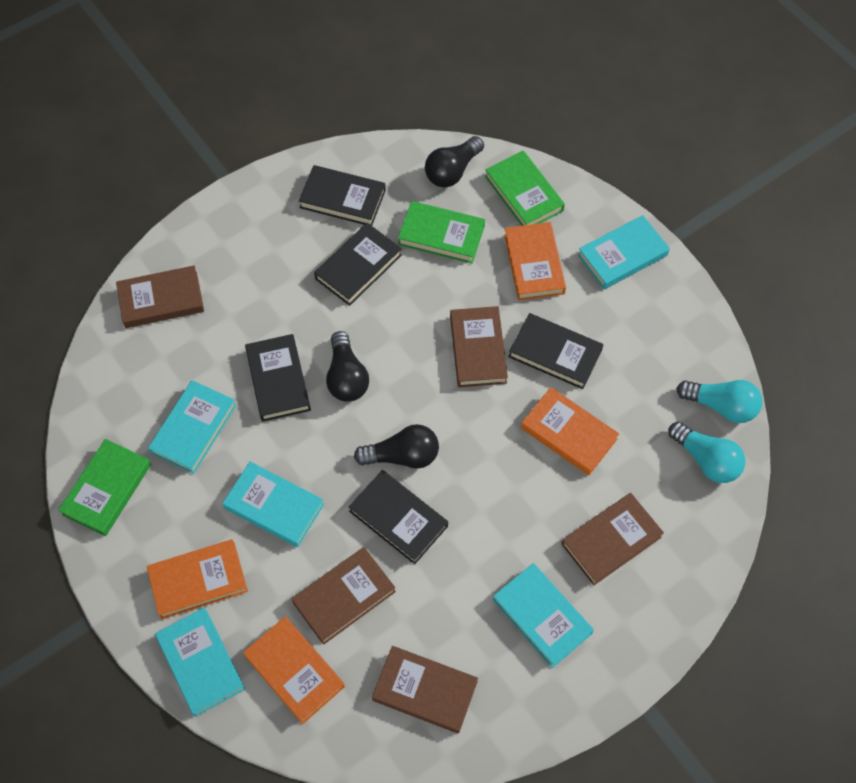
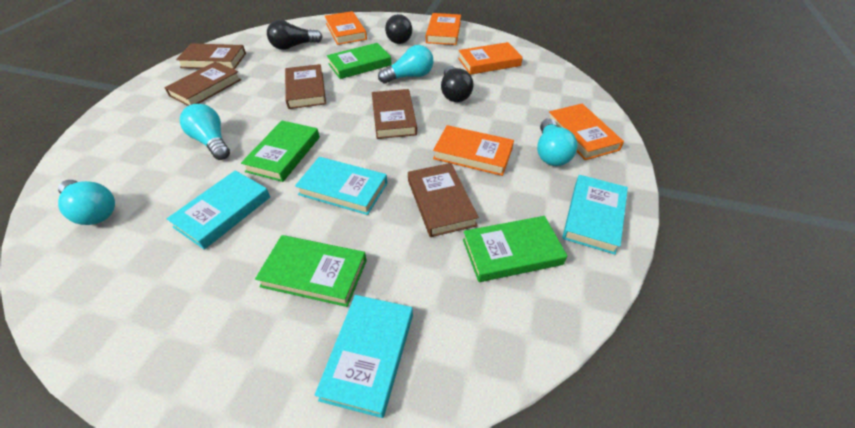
black book: [245,334,311,422] [299,165,386,226] [314,223,402,306] [349,470,448,564] [509,313,603,389] = 5 -> none = 0
green book: [58,439,151,536] [398,201,485,264] [485,151,565,226] = 3 -> [241,120,320,182] [255,235,367,307] [327,43,392,79] [463,216,567,282] = 4
orange book: [147,539,248,619] [243,617,345,724] [504,222,566,301] [521,387,619,475] = 4 -> [325,11,367,45] [426,13,461,45] [433,125,514,176] [458,42,523,75] [549,104,624,160] = 5
turquoise book: [148,380,236,474] [155,607,245,717] [222,462,324,547] [493,563,594,668] [578,215,670,289] = 5 -> [166,170,270,250] [295,157,387,215] [315,295,413,418] [562,175,628,255] = 4
turquoise light bulb: [668,421,745,483] [676,380,762,423] = 2 -> [58,180,115,225] [180,104,230,160] [378,45,433,83] [537,119,578,166] = 4

